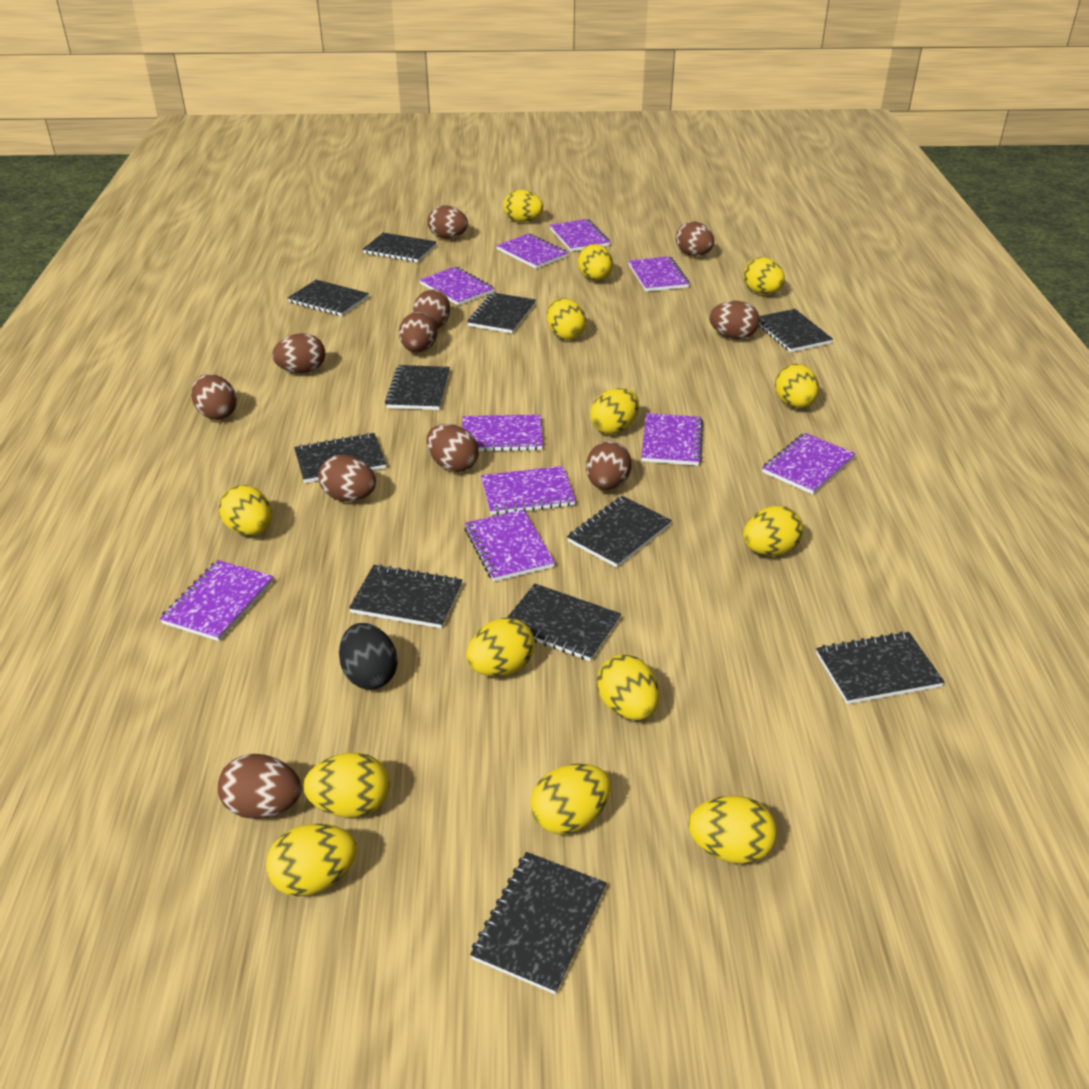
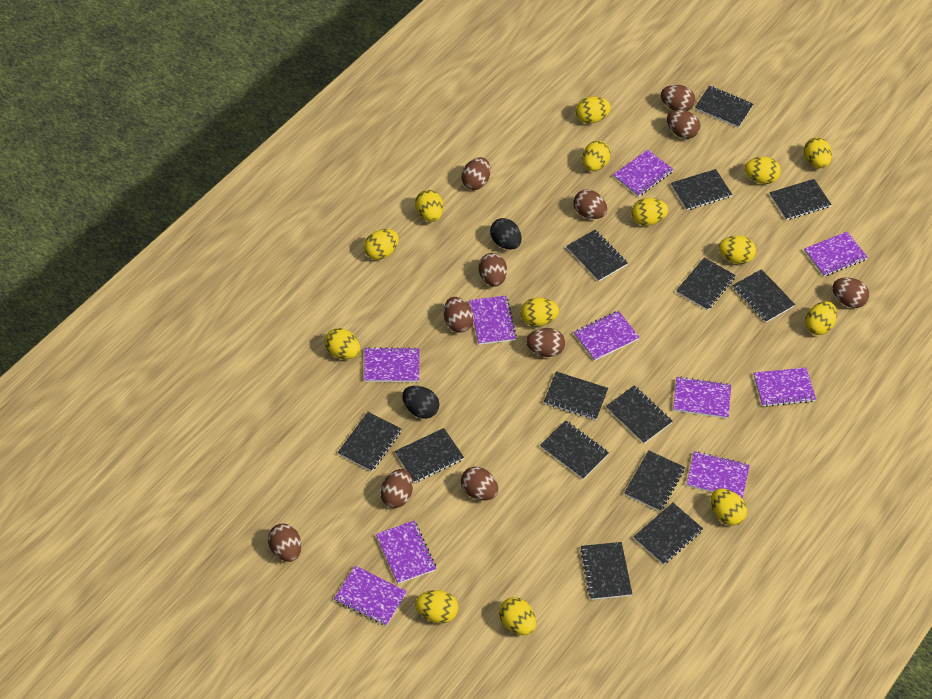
black egg: [339,623,398,689] = 1 -> [402,386,440,419] [490,218,522,250] = 2
black notebook: [288,280,369,316] [294,433,386,483] [349,564,463,628] [363,233,436,262] [385,365,450,410] [467,293,536,333] [470,852,606,994] [507,584,621,661] [567,496,672,568] [759,309,833,352] [816,631,945,704] = 11 -> [338,412,401,472] [395,428,464,483] [540,420,609,479] [544,372,608,420] [567,230,628,281] [580,542,632,600] [606,386,673,444] [624,450,685,512] [634,503,703,565] [671,169,732,210] [676,257,736,310] [695,85,753,128] [733,269,795,322] [770,179,831,220] = 14

